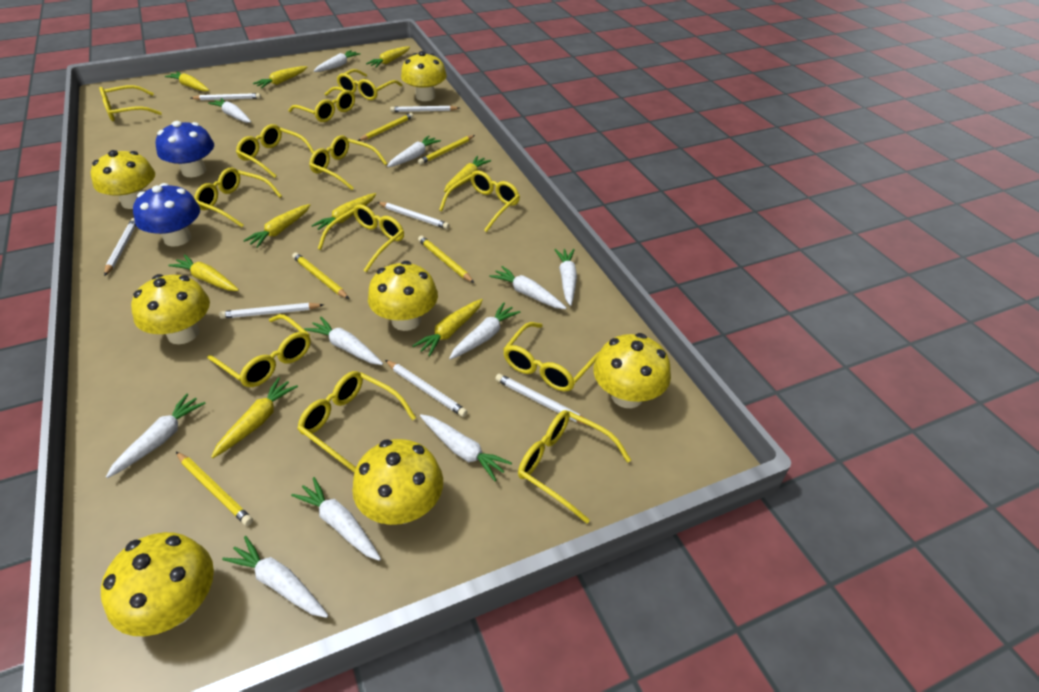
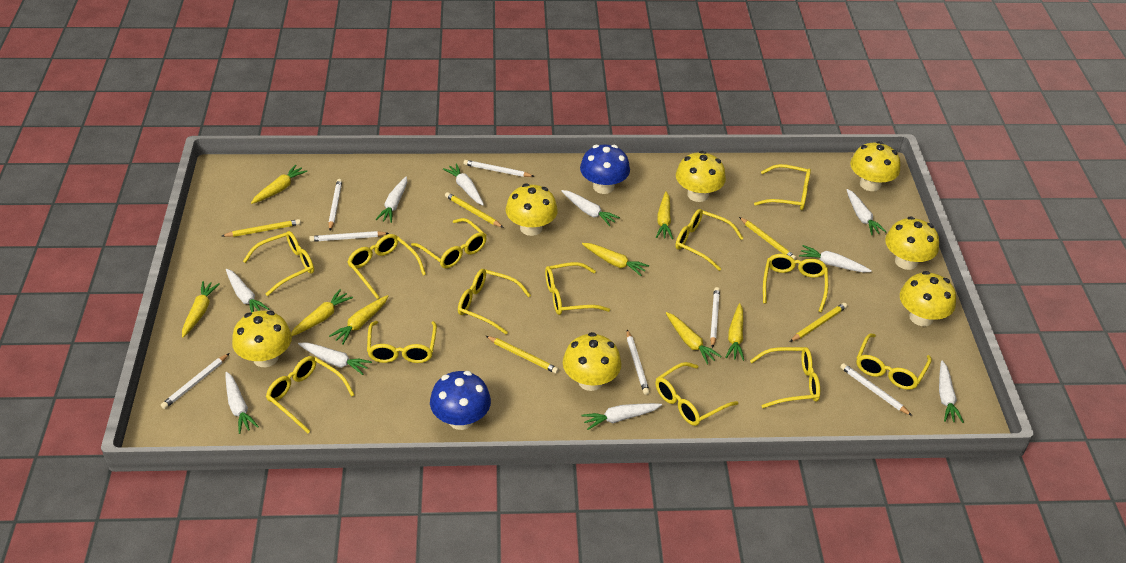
white carrot: [106,394,206,478] [208,98,251,123] [222,536,328,618] [291,477,381,561] [304,317,383,365] [314,50,361,72] [387,135,441,167] [420,414,512,481] [449,303,521,360] [489,266,566,309] [555,249,577,306] = 11 -> [226,269,269,313] [226,372,259,434] [298,342,372,375] [375,177,407,223] [443,163,484,205] [561,190,620,226] [581,403,662,430] [799,245,872,273] [846,189,887,235] [939,361,964,423] = 10
yellow carrot: [165,71,209,92] [168,254,239,291] [211,377,298,458] [243,204,310,248] [253,66,307,88] [311,193,376,230] [366,47,410,67] [412,299,483,356] [444,156,491,192] = 9 -> [182,281,220,337] [251,165,307,204] [291,289,353,336] [329,295,388,345] [582,243,649,276] [656,192,673,239] [666,312,722,365] [725,303,744,361] = 8
yellow glasses: [99,85,162,121] [194,168,282,227] [207,314,311,387] [236,124,314,178] [289,86,355,122] [297,371,416,473] [309,135,387,190] [318,204,404,272] [337,69,403,100] [439,170,520,232] [503,322,600,392] [518,410,631,524] = 12 -> [243,231,314,296] [266,356,355,433] [347,234,426,299] [367,321,437,363] [411,218,487,268] [458,269,531,334] [545,262,610,315] [655,362,738,426] [675,209,743,271] [750,347,820,408] [754,164,811,210] [763,254,828,312] [856,334,932,390] = 13

